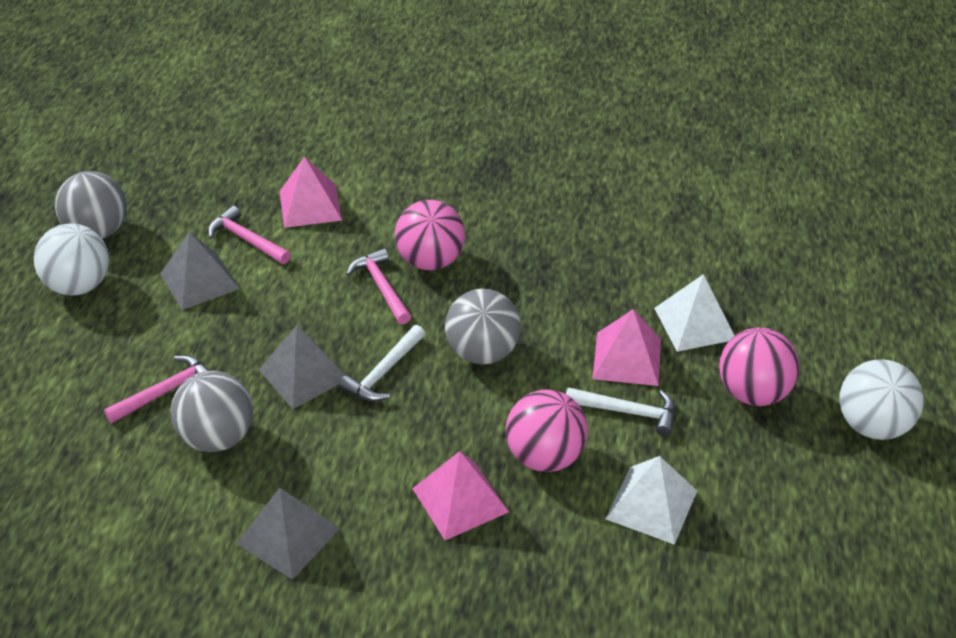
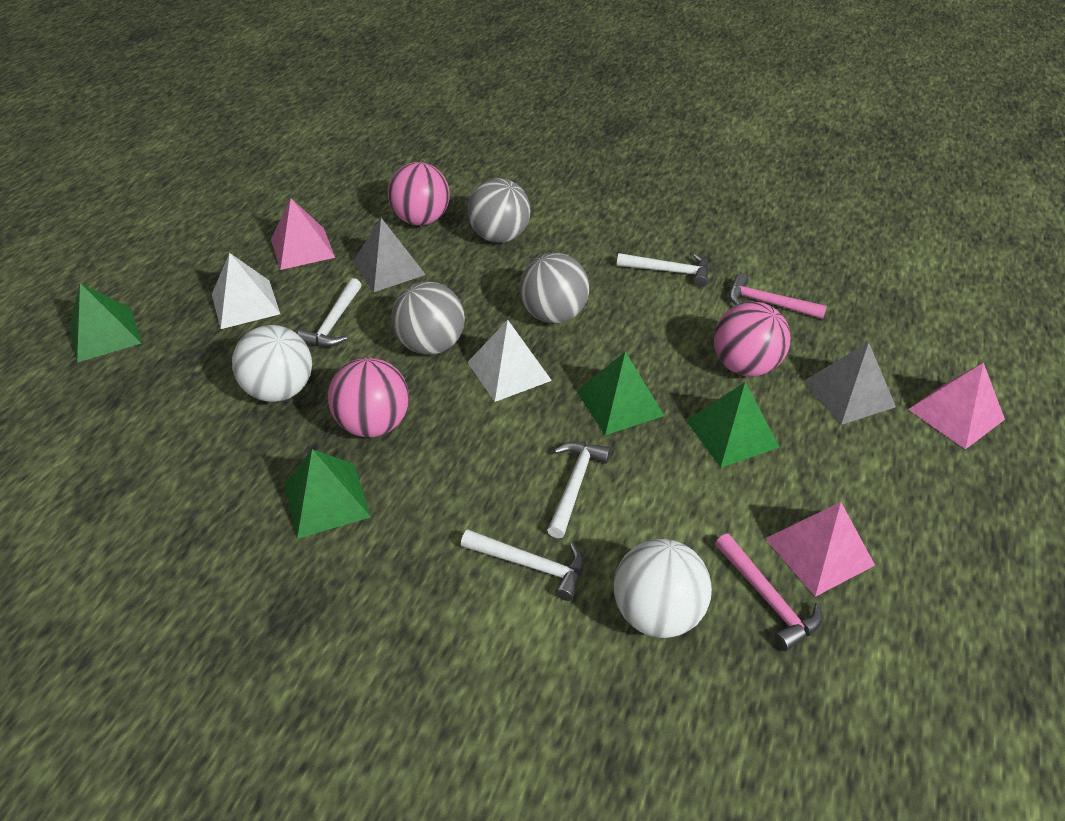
green pyramid: none = 0 -> [69,283,142,363] [284,449,371,539] [577,352,664,435] [686,382,780,468] = 4
grey pyramid: [160,232,240,310] [236,488,340,580] [259,325,345,409] = 3 -> [352,218,426,292] [803,342,896,425] = 2
pink hammer: [104,355,209,423] [208,206,291,264] [346,248,411,324] = 3 -> [715,534,822,651] [729,273,827,319] = 2
white hammer: [339,325,425,402] [566,387,675,436] = 2 -> [298,278,361,347] [461,529,584,601] [547,442,611,538] [617,253,709,287] = 4

